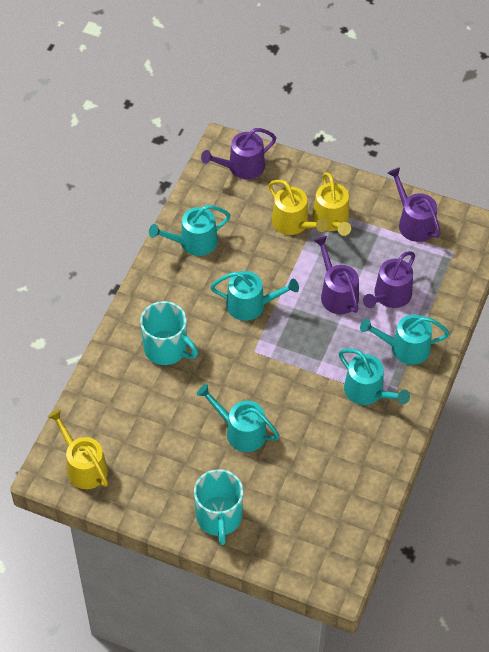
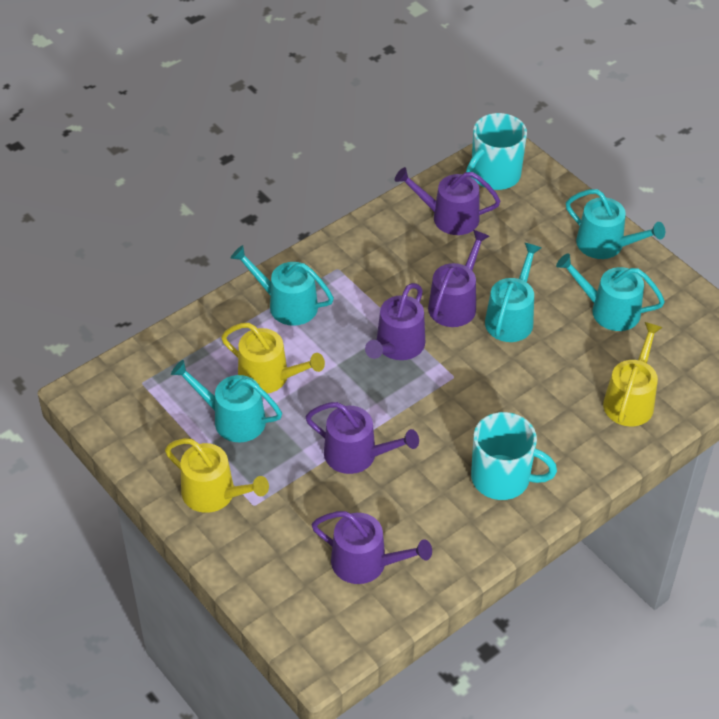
purple watering can: [201,128,276,179] [314,236,359,314] [363,251,415,308] [388,167,441,242] = 4 -> [305,402,419,474] [311,511,432,584] [365,283,425,360] [395,167,500,235] [428,230,489,327] = 5

